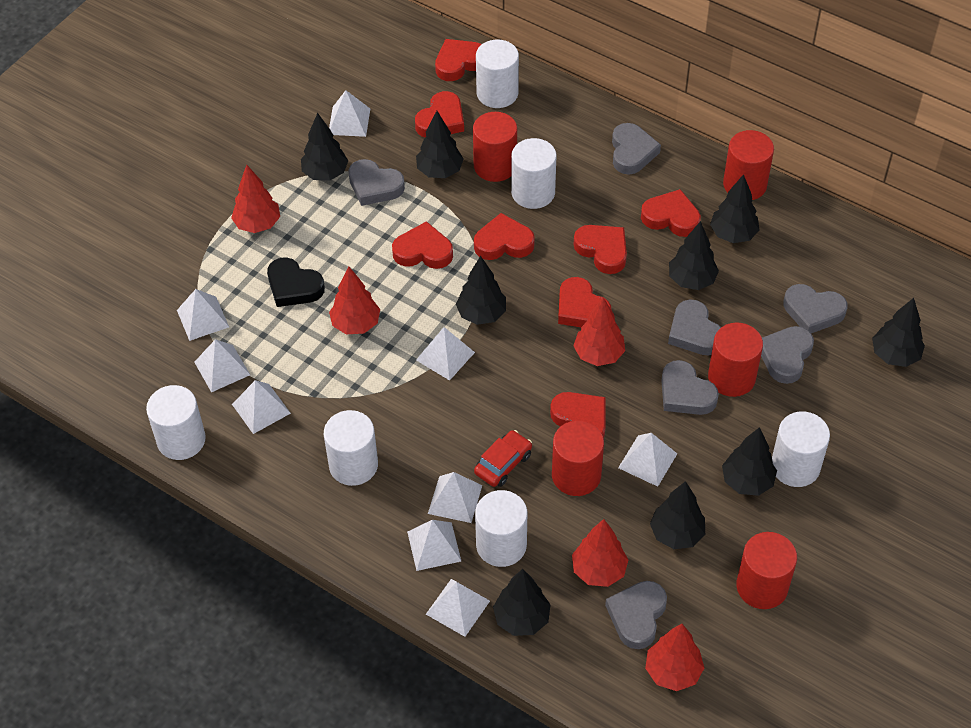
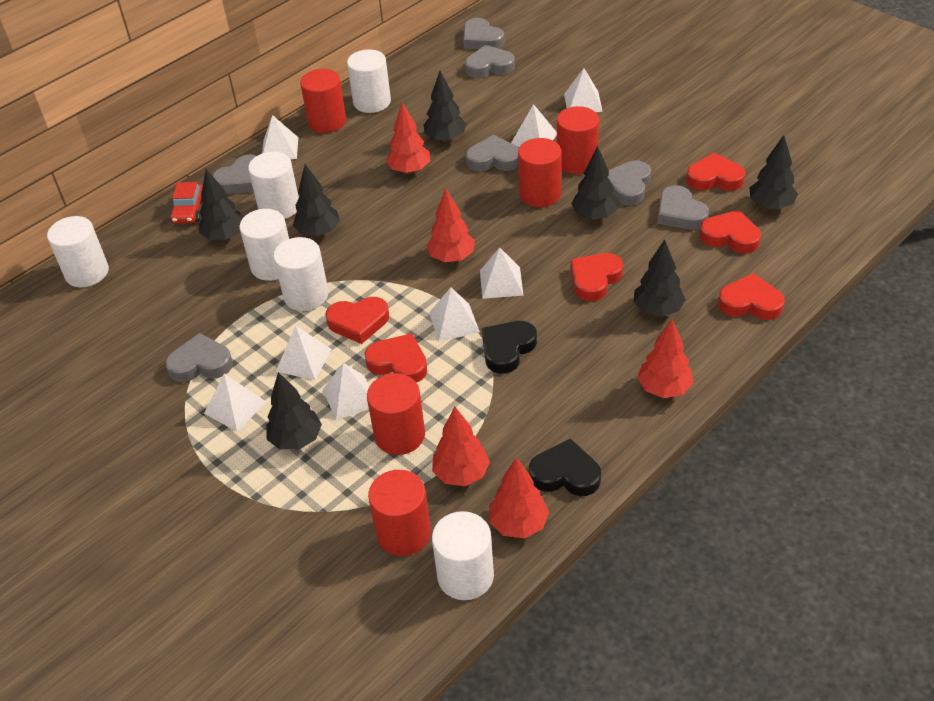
black heart: [267,257,325,307] = 1 -> [482,321,537,374] [529,438,601,496] = 2
black tree: [301,113,348,181] [416,111,464,178] [456,256,506,325] [493,569,551,636] [650,481,705,549] [669,221,719,290] [710,174,760,243] [722,427,777,496] [872,298,925,367] = 9 -> [199,169,243,241] [266,372,322,450] [293,164,340,236] [423,71,467,142] [571,145,618,220] [634,239,686,317] [749,135,798,210] = 7
red heart: [392,221,453,269] [415,91,464,138] [435,39,482,81] [474,213,535,260] [550,392,605,438] [558,277,611,327] [574,225,627,274] [641,189,701,237] = 8 -> [325,297,389,344] [365,333,427,383] [570,253,623,301] [686,152,745,191] [699,210,761,254] [718,273,785,320] = 6
white pyramid: [177,289,229,341] [194,339,250,392] [232,380,291,434] [329,90,370,137] [407,520,461,571] [416,327,475,381] [426,579,490,637] [428,472,482,523] [618,433,677,487] = 9 -> [204,373,266,431] [262,115,298,159] [276,326,332,380] [323,363,369,420] [429,288,480,342] [480,248,524,299] [511,104,557,147] [564,68,603,112] = 8

